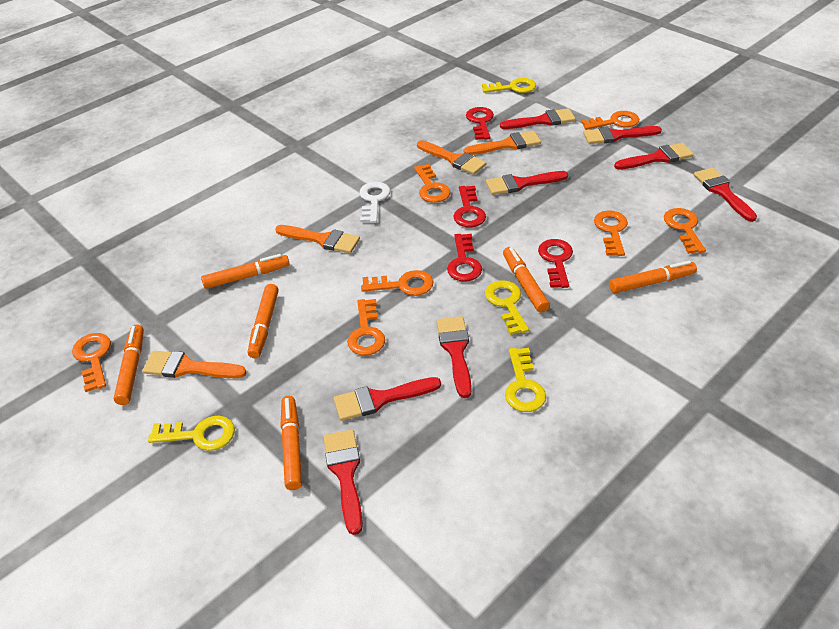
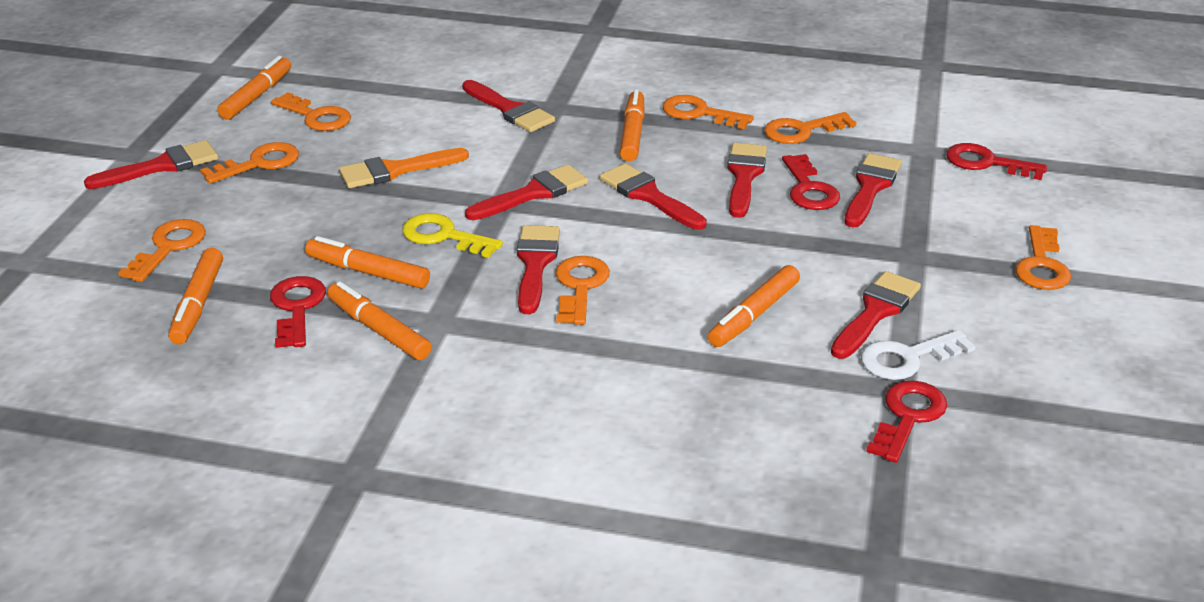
orange brush: [142,351,247,378] [275,225,360,253] [417,140,486,175] [463,131,541,155] = 4 -> [339,148,469,188] = 1
yellow key: [148,416,235,451] [482,78,536,93] [485,280,529,335] [505,348,546,412] = 4 -> [402,213,503,258] = 1

